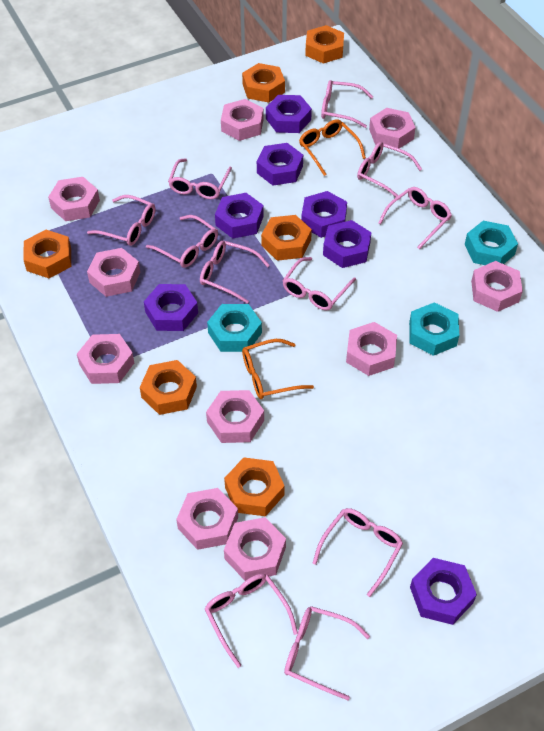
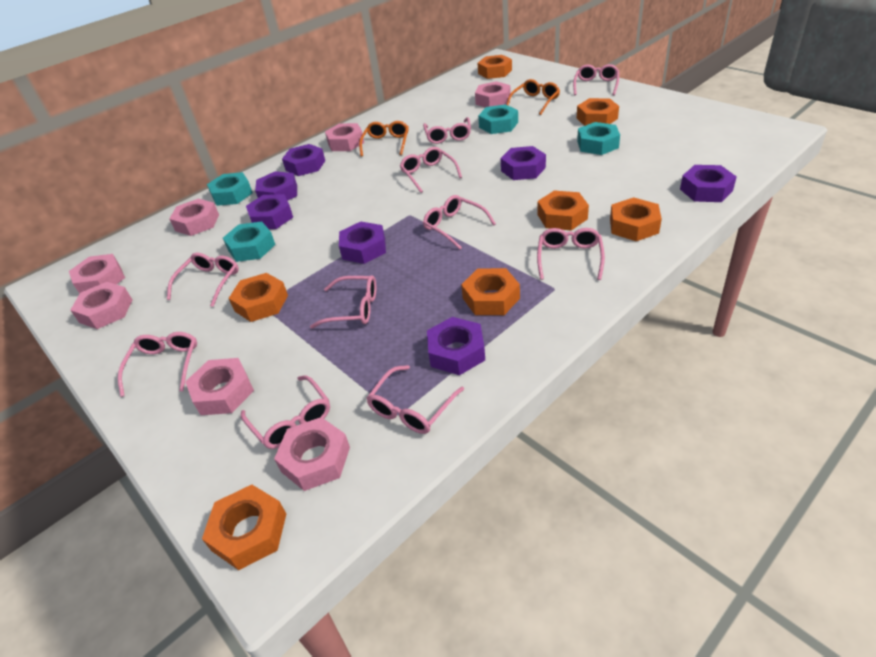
orange nut: [23,230,71,278] [140,360,197,415] [224,457,285,516] [242,63,285,103] [261,215,312,261] [305,25,344,64] = 6 -> [202,485,286,570] [229,273,288,322] [461,268,520,315] [478,55,512,79] [538,191,589,230] [577,98,619,126] [610,197,662,241] = 7
pink glasses: [87,195,156,246] [146,215,218,268] [168,159,232,199] [200,241,270,304] [205,574,298,668] [282,257,356,310] [284,606,370,700] [313,508,403,597] [321,80,373,128] [357,142,422,200] [378,187,452,249] = 11 -> [118,332,197,397] [167,253,239,307] [241,375,330,449] [310,275,376,329] [366,365,464,434] [400,147,462,193] [423,117,471,144] [423,195,496,249] [537,228,605,280] [573,64,619,95] = 10
pink nut: [48,177,100,221] [77,334,134,384] [87,248,140,297] [176,488,238,550] [206,390,264,443] [221,99,264,141] [224,517,286,581] [346,322,397,376] [369,108,416,149] [471,261,523,312] = 10 -> [69,254,125,294] [70,282,132,329] [169,198,219,236] [185,358,254,415] [274,417,350,491] [325,123,364,151] [475,81,511,108] = 7
turquoise nut: [207,304,262,352] [409,302,459,356] [465,221,518,265] = 3 -> [207,172,253,206] [223,221,275,262] [478,104,518,134] [577,122,620,155] = 4

